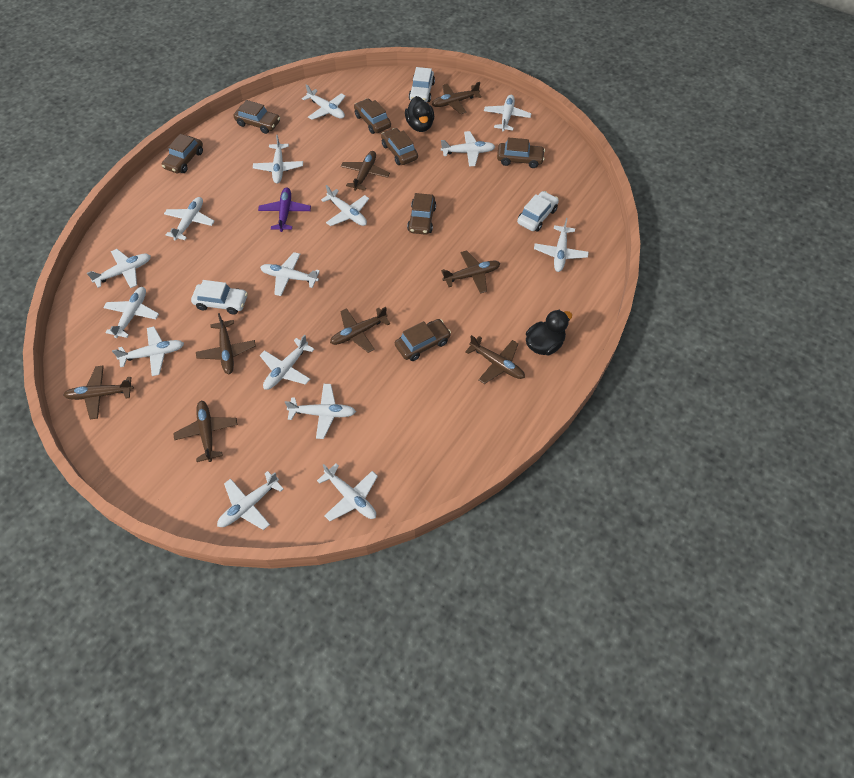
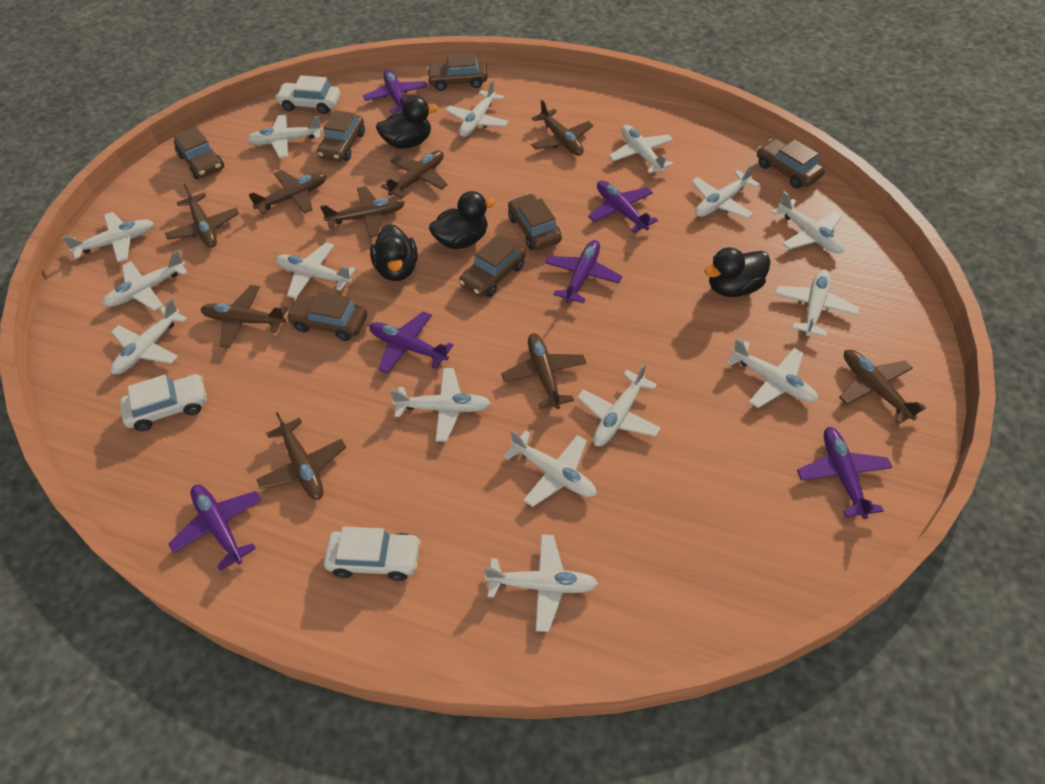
black duck: [405,96,434,132] [526,310,572,356] = 2 -> [370,224,418,281] [376,96,438,149] [429,191,496,249] [704,248,771,297] = 4
brown plane: [64,366,134,419] [173,401,238,462] [196,313,256,374] [330,307,391,353] [341,151,390,191] [432,82,482,114] [441,250,500,294] [465,335,525,384] = 8 -> [165,184,239,248] [200,285,287,348] [248,170,326,214] [256,412,346,500] [320,186,405,237] [381,150,447,199] [501,333,586,409] [531,100,593,156] [839,350,926,424] = 9
purple plane: [258,187,311,232] = 1 -> [168,485,262,571] [363,70,427,114] [369,311,453,374] [545,240,622,303] [588,180,658,233] [797,427,892,519] = 6

